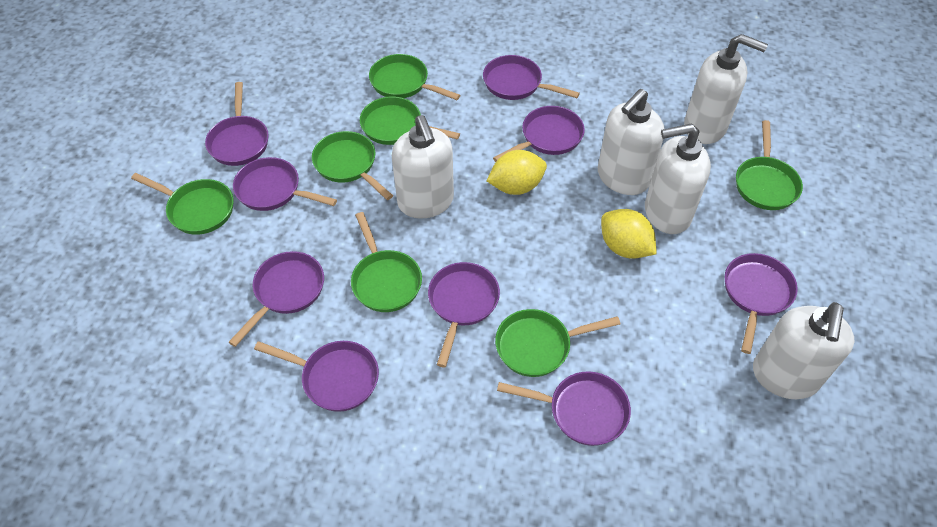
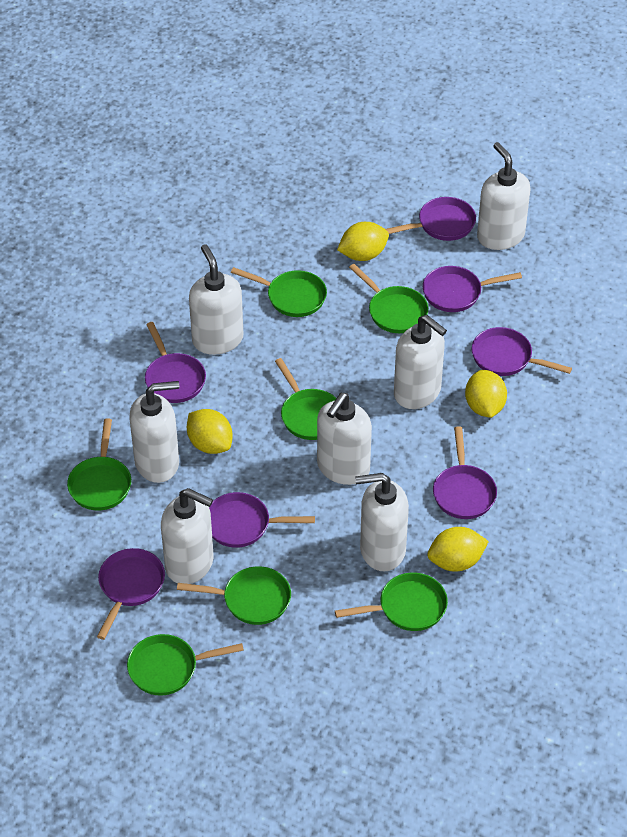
purple pan: [205,82,269,166] [228,251,324,347] [233,157,337,211] [254,341,379,412] [428,262,500,367] [483,55,580,100] [493,106,585,162] [497,371,631,446] [725,253,798,354] = 9 -> [97,548,165,640] [145,322,206,403] [209,492,315,548] [386,197,476,241] [423,266,522,312] [433,427,497,519] [472,327,572,376] = 7
white soap dispenser: [392,115,454,219] [598,89,664,195] [645,123,711,234] [684,34,768,144] [753,302,855,399] = 5 -> [129,381,179,483] [161,488,214,584] [189,244,243,355] [317,393,372,485] [355,473,409,571] [394,315,447,409] [477,142,531,250] = 7
yellow lemon: [487,150,547,195] [601,209,657,259] = 2 -> [187,409,233,454] [337,222,389,261] [427,527,489,572] [465,370,507,418] = 4

